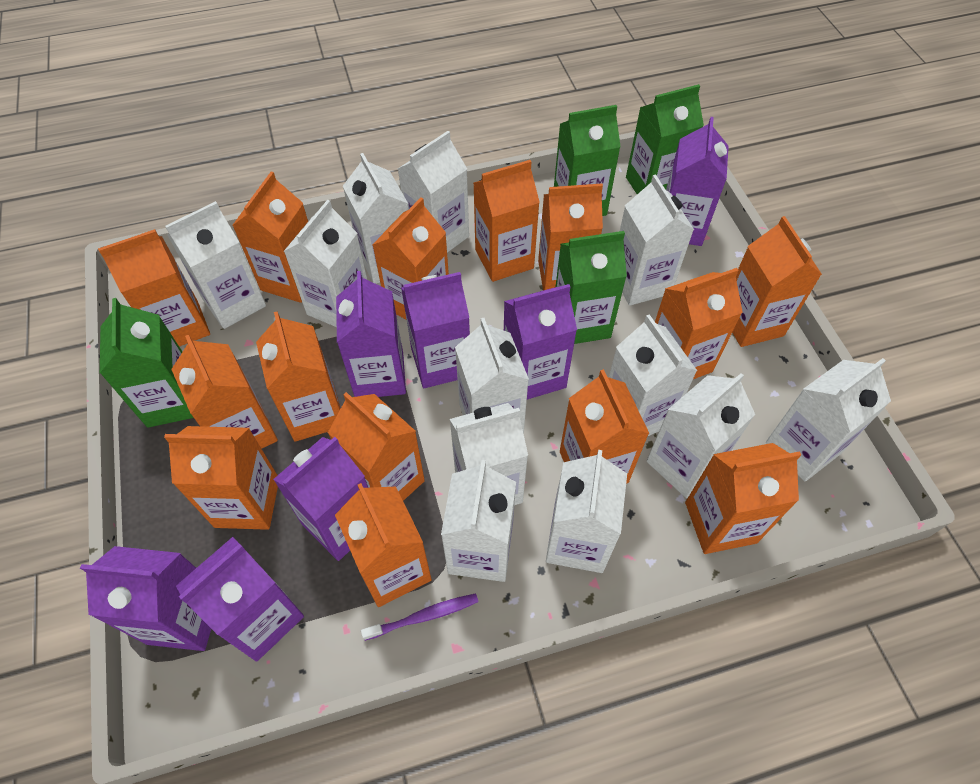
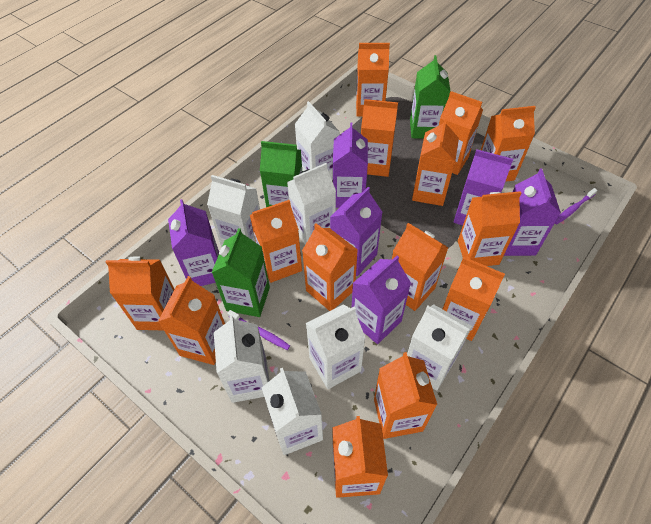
green carton: [100,298,194,428] [554,105,621,216] [556,231,627,344] [626,84,704,194] = 4 -> [212,228,270,317] [260,141,302,207] [410,55,451,138] = 3
purple carton: [80,546,211,651] [176,537,304,662] [273,437,368,561] [336,271,406,397] [401,272,470,388] [504,284,577,399] [666,117,729,246] = 7 -> [168,199,219,286] [330,187,383,276] [333,122,368,208] [351,256,411,344] [454,149,513,225] [504,169,561,256] = 6
purple toothbrush: [361,593,478,641] = 1 -> [227,310,290,350] [555,188,598,224] = 2
white carton: [165,201,266,329] [284,200,367,327] [343,153,409,284] [398,131,469,253] [441,460,516,582] [450,403,528,505] [455,318,529,433] [546,450,627,573] [609,314,697,436] [620,174,694,306] [646,373,755,498] [766,358,891,481] = 12 -> [207,175,260,247] [214,315,270,403] [262,368,323,455] [287,163,336,245] [295,101,340,180] [306,304,365,389] [407,304,472,391] = 7

